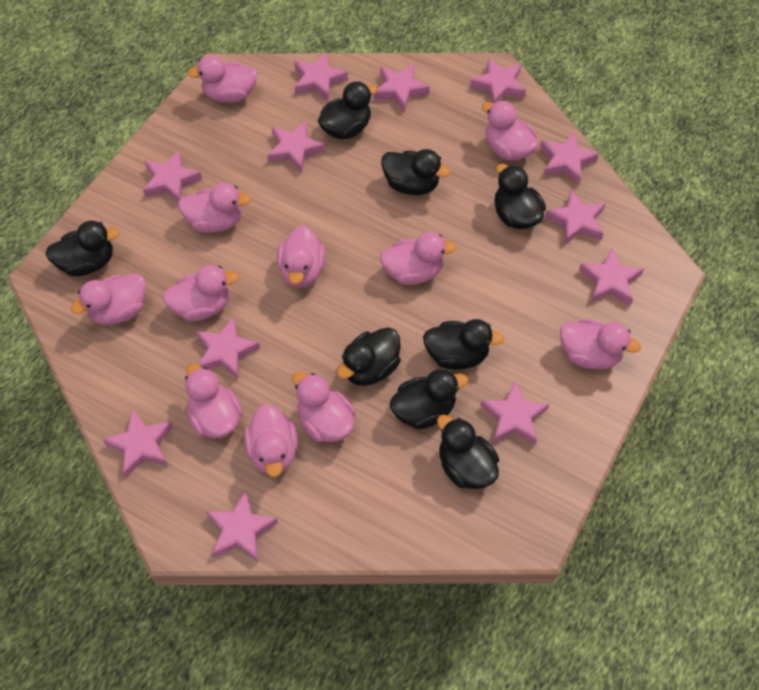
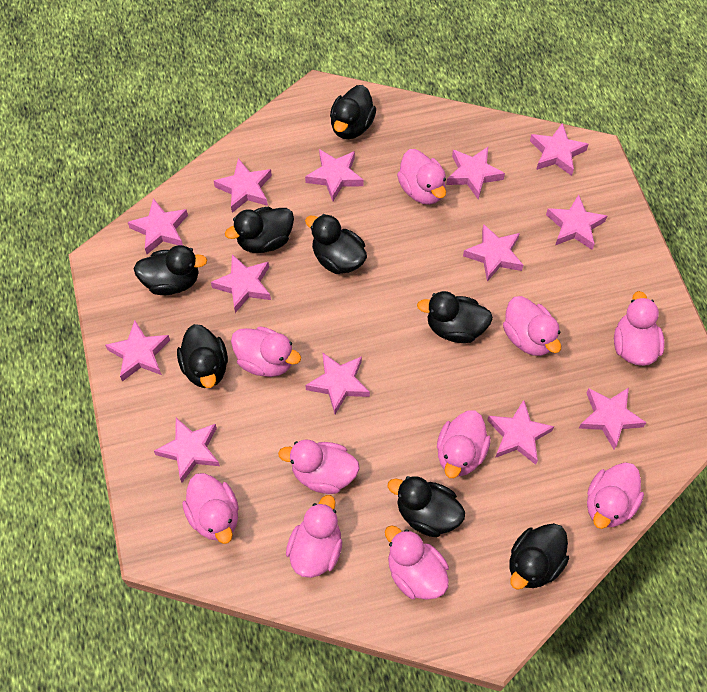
pink duck: [71,273,146,325] [163,265,239,321] [178,182,251,233] [185,363,243,439] [188,55,258,103] [244,404,298,477] [277,225,325,288] [293,372,356,442] [380,232,457,285] [482,100,538,161] [560,319,641,369] = 11 -> [182,473,239,544] [231,326,301,377] [278,440,360,494] [286,495,342,578] [385,525,449,600] [397,149,446,205] [437,410,491,478] [503,296,561,356] [587,462,644,529] [614,291,665,366] = 10
pink star: [103,409,173,477] [143,151,202,202] [196,317,260,379] [206,491,278,562] [267,121,325,173] [294,52,348,102] [374,64,430,112] [470,58,526,104] [480,381,549,445] [540,131,599,185] [545,190,606,245] [579,248,644,305] = 12 -> [105,320,170,381] [128,198,188,254] [154,418,220,483] [211,254,271,313] [214,158,272,213] [305,149,364,201] [305,353,370,414] [446,147,505,199] [463,224,523,282] [487,400,554,465] [530,123,589,176] [546,194,607,250] [579,388,647,449] = 13

